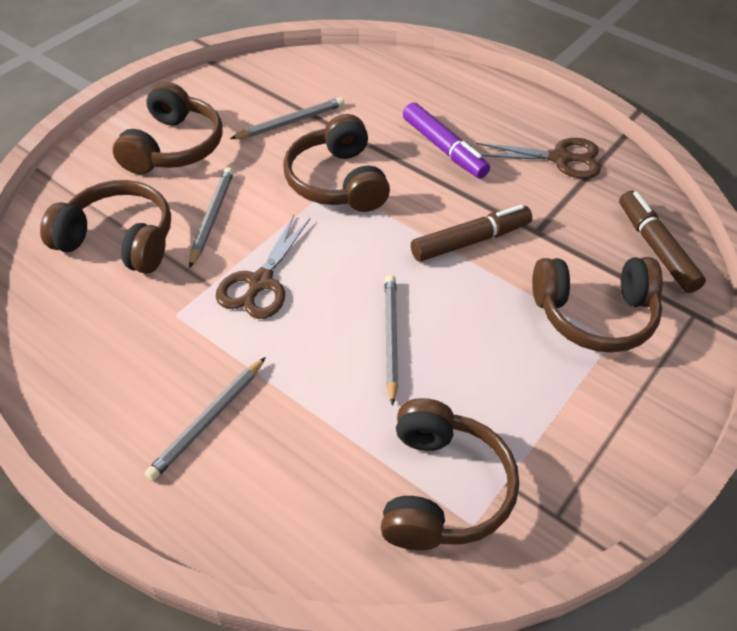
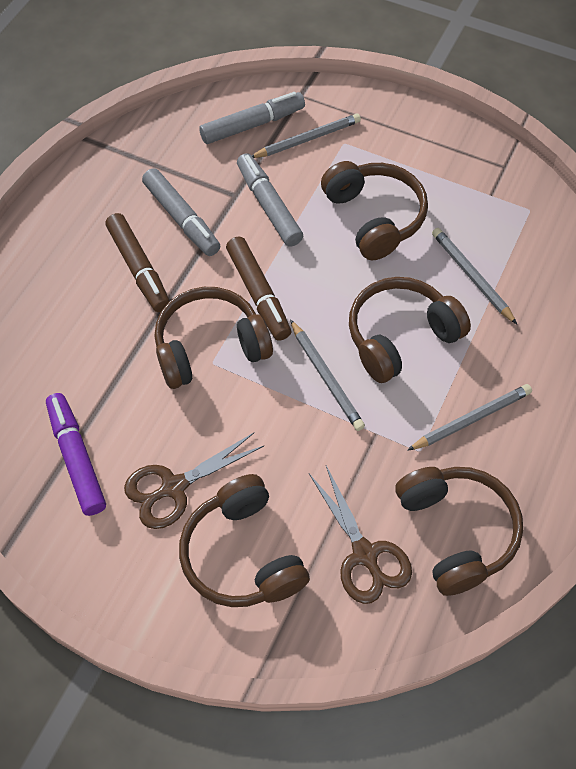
grey marker: none = 0 -> [142,168,220,256] [199,92,305,144] [237,153,303,247] = 3

